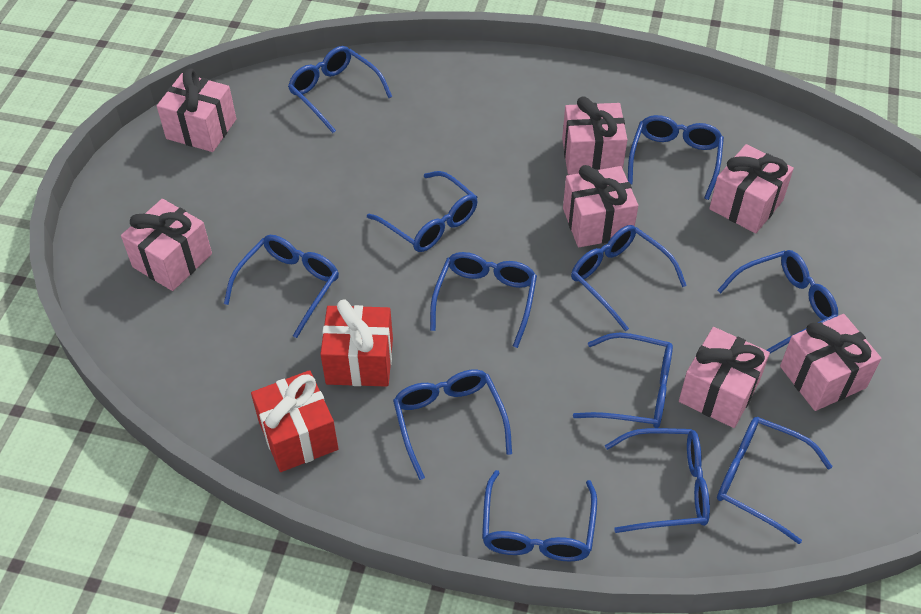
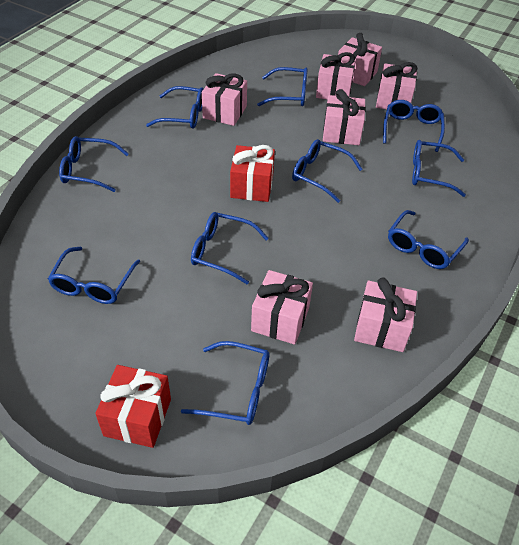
blue glasses: [224,235,339,338] [288,46,392,133] [367,171,478,252] [393,370,512,480] [430,252,537,348] [482,470,597,561] [571,225,687,331] [573,333,673,428] [605,428,710,533] [628,115,724,200] [717,250,838,353] [717,417,833,544] = 12 -> [48,247,140,304] [59,136,129,192] [146,86,203,129] [181,341,269,425] [191,212,269,285] [257,67,308,106] [292,139,362,203] [383,100,445,152] [388,210,469,269] [412,140,466,197] = 10

